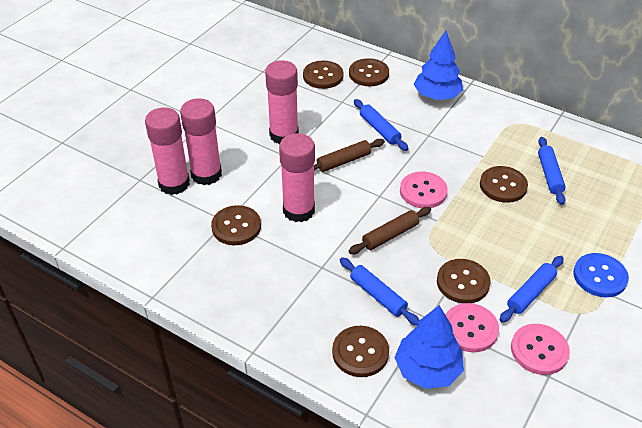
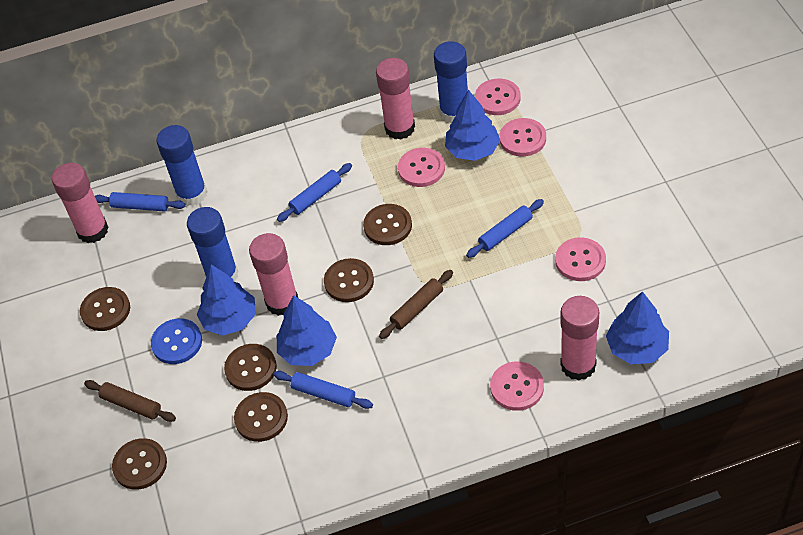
blue glue stick: none = 0 -> [156,125,207,206] [187,207,238,282] [434,41,468,123] = 3
blue tree: [394,305,464,389] [413,31,463,100] = 2 -> [197,265,256,336] [277,295,337,366] [445,90,500,161] [606,291,669,364] = 4
pink button: [400,171,448,208] [445,303,499,352] [511,324,570,375] = 3 -> [398,148,445,187] [475,78,521,115] [490,362,544,411] [500,118,546,157] [555,237,606,281] = 5

